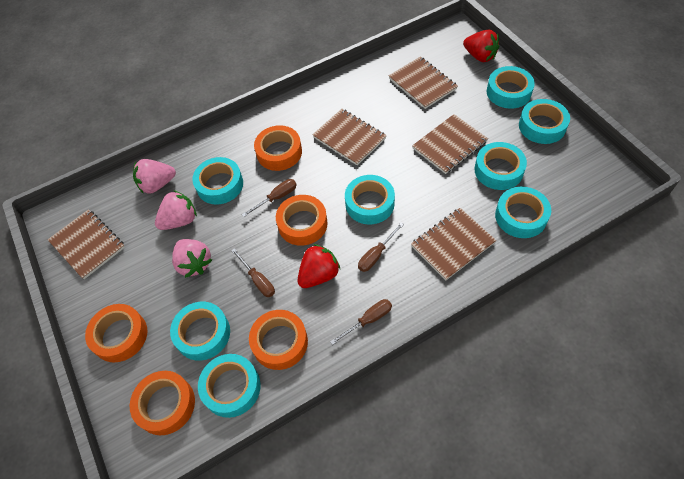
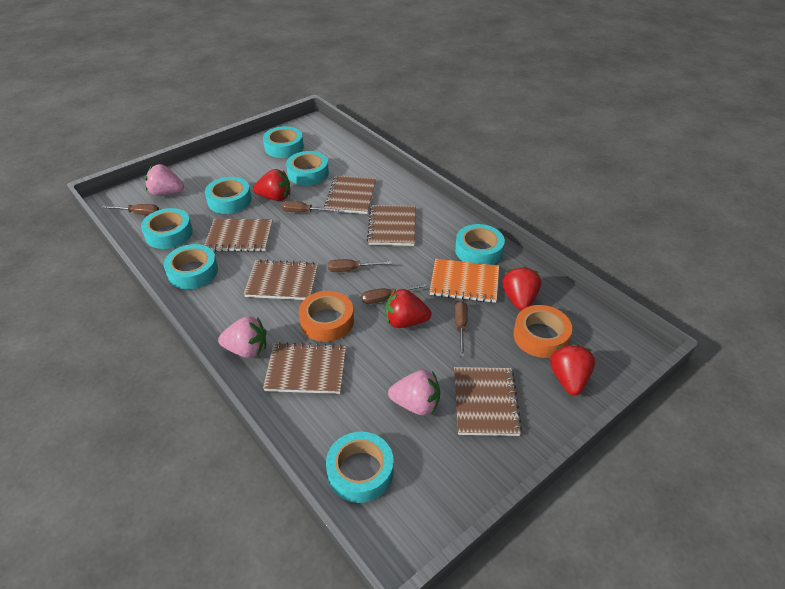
brown notebook: [48,209,125,279] [312,109,387,166] [389,56,458,109] [411,208,496,280] [412,114,488,174] = 5 -> [205,219,273,252] [244,259,318,300] [263,342,346,394] [324,175,376,214] [367,205,415,246] [454,367,522,436] = 6
brown screwdriver: [231,248,275,297] [242,179,297,217] [330,299,392,345] [358,223,404,272] = 4 -> [102,204,159,215] [282,201,339,212] [328,259,392,272] [361,284,427,304] [454,301,468,357] = 5
orange notebook: none = 0 -> [429,259,499,303] = 1
orange tape: [85,304,148,363] [130,371,195,435] [249,310,308,370] [254,125,302,171] [276,195,328,246] = 5 -> [299,291,354,342] [513,305,572,358] = 2
red strawberry: [297,244,340,288] [463,30,499,62] = 2 -> [253,169,290,201] [386,289,432,328] [503,266,541,311] [550,344,595,395] = 4
turquoise tape: [170,302,230,361] [192,157,243,205] [198,354,261,418] [345,175,395,225] [474,142,527,190] [487,66,535,108] [495,187,551,238] [519,99,570,144] = 8 -> [141,208,193,249] [164,244,218,289] [205,177,252,214] [263,126,304,158] [286,151,329,185] [326,432,394,503] [455,224,505,265] = 7

